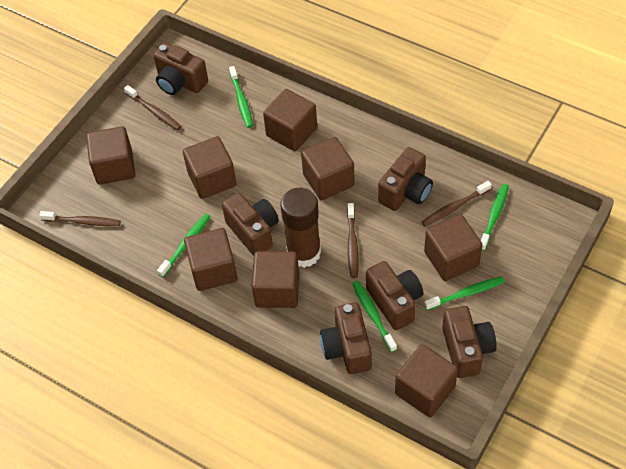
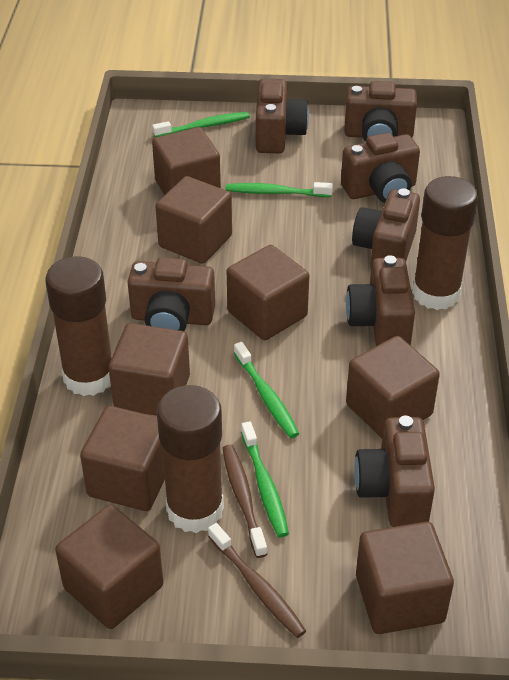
brown camera: [153,43,208,95] [222,193,279,256] [320,302,372,374] [366,261,423,330] [378,147,433,211] [442,306,497,378] = 6 -> [128,258,215,331] [256,79,309,153] [341,133,420,203] [344,81,417,142] [346,255,415,346] [352,188,420,268] [354,415,435,527] = 7
brown glue stick: [281,188,321,268] = 1 -> [45,256,112,396] [157,385,224,533] [412,176,478,310] = 3
brown toothbrush: [39,211,121,226] [124,85,181,130] [347,203,359,278] [422,181,492,226] = 4 -> [208,523,306,638] [222,445,268,558] = 2
green toothbrush: [157,214,211,277] [229,66,253,128] [352,281,397,352] [424,276,505,310] [481,184,509,251] = 5 -> [152,112,250,137] [226,182,333,197] [234,342,299,438] [241,421,289,537] = 4

